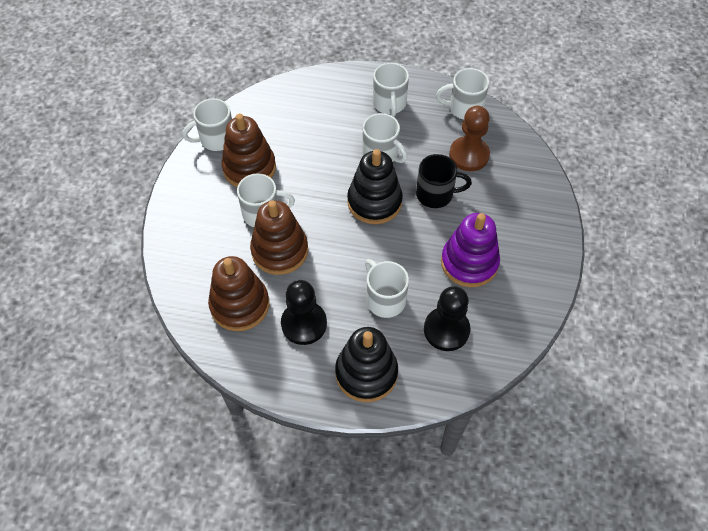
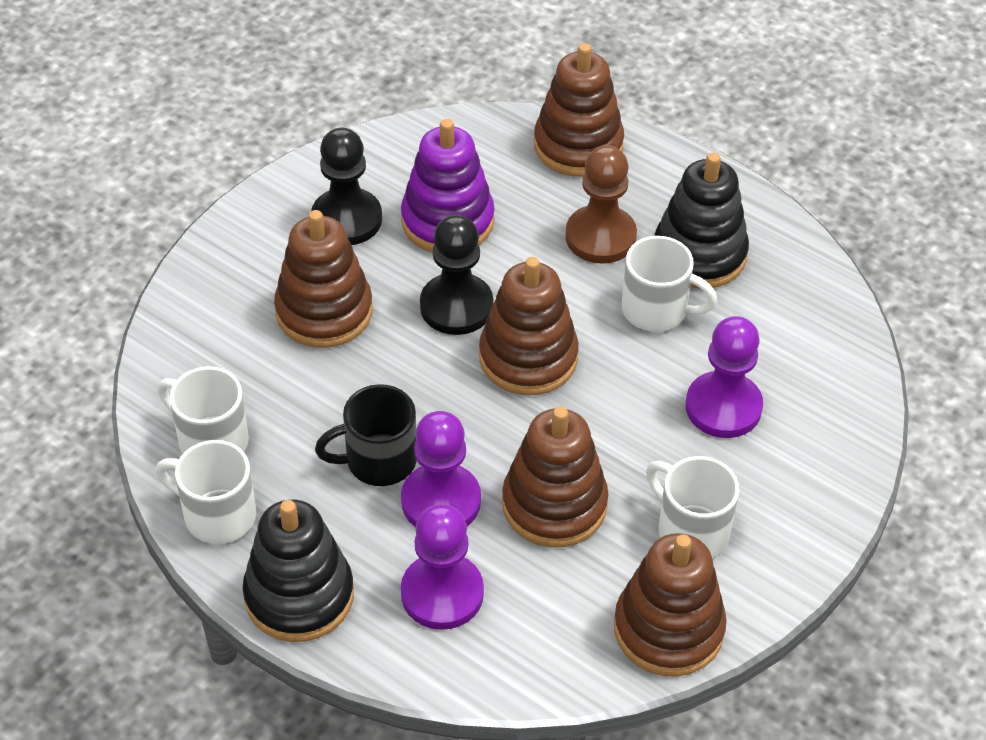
brown stacking toy: [208,256,269,331] [221,114,276,187] [250,200,308,275] = 3 -> [274,210,373,348] [479,257,579,395] [502,407,609,548] [534,43,624,177] [614,533,727,677] = 5
purple pawn: none = 0 -> [401,411,481,527] [401,504,484,630] [686,316,763,438] = 3
white mug: [182,98,232,151] [237,173,295,227] [362,113,407,163] [365,259,409,318] [373,63,409,117] [436,68,489,119] = 6 -> [156,440,256,544] [158,366,249,454] [622,236,717,332] [646,456,739,557] = 4

